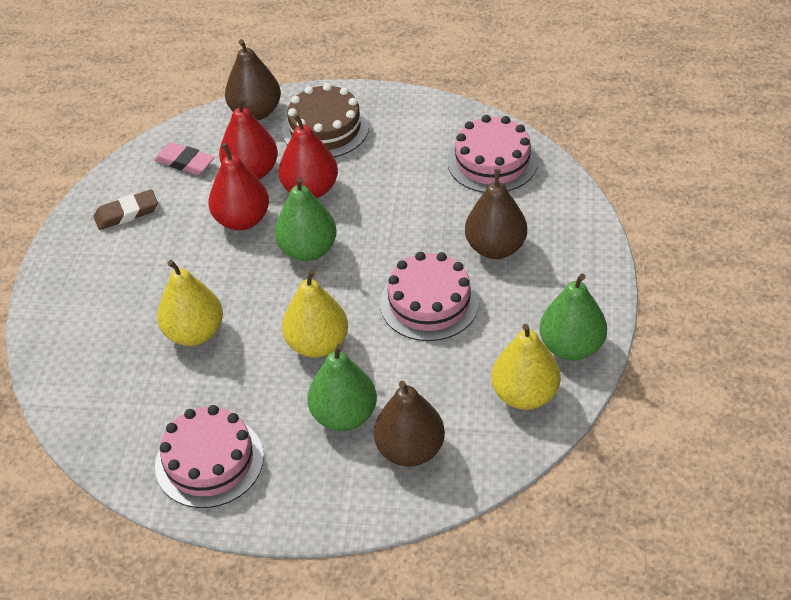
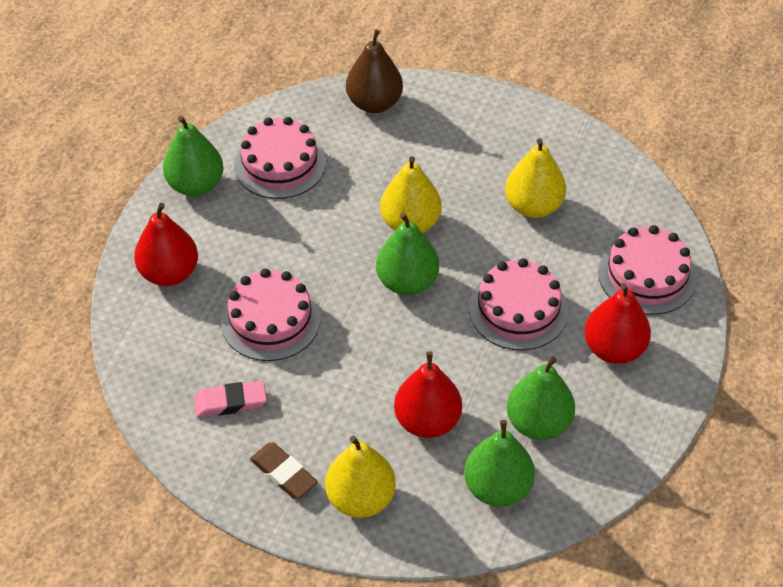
brown cake: [282,83,369,157] = 1 -> none = 0
brown pear: [225,39,281,120] [374,381,445,467] [465,169,527,259] = 3 -> [346,29,403,113] = 1
green pear: [275,177,337,261] [308,344,377,431] [540,274,607,361] = 3 -> [163,116,224,196] [376,212,439,295] [464,420,535,507] [507,356,575,440] = 4
pink cake: [155,405,264,508] [380,252,480,341] [448,115,538,193] = 3 -> [221,268,321,361] [234,117,326,199] [469,258,568,350] [598,225,696,315] = 4

